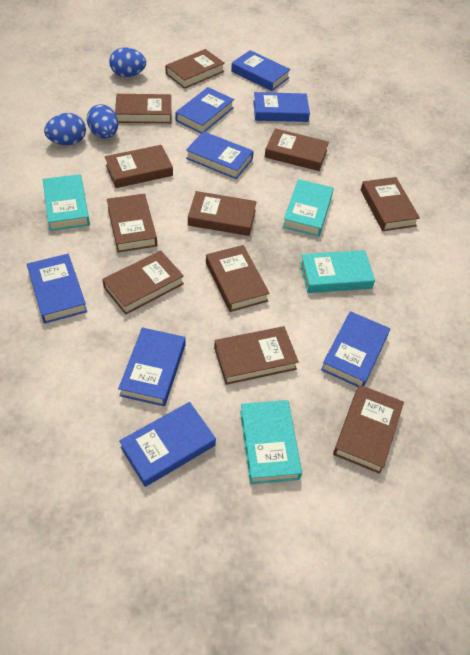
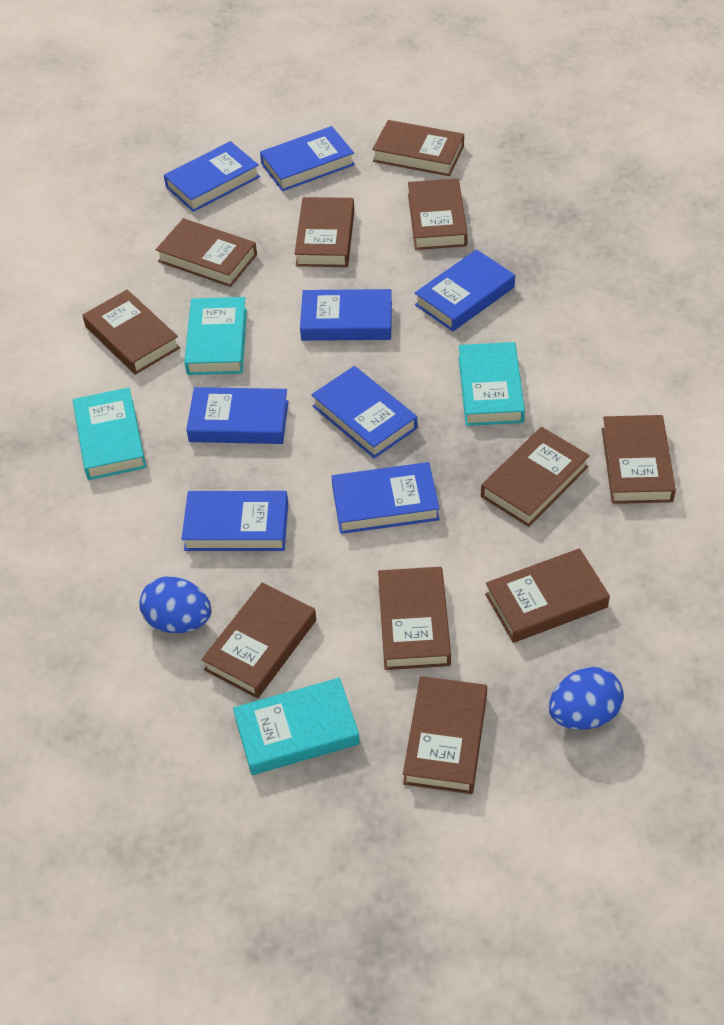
blue egg: [44,113,86,145] [87,104,118,139] [109,47,146,77] = 3 -> [139,576,211,633] [549,667,624,730] = 2

